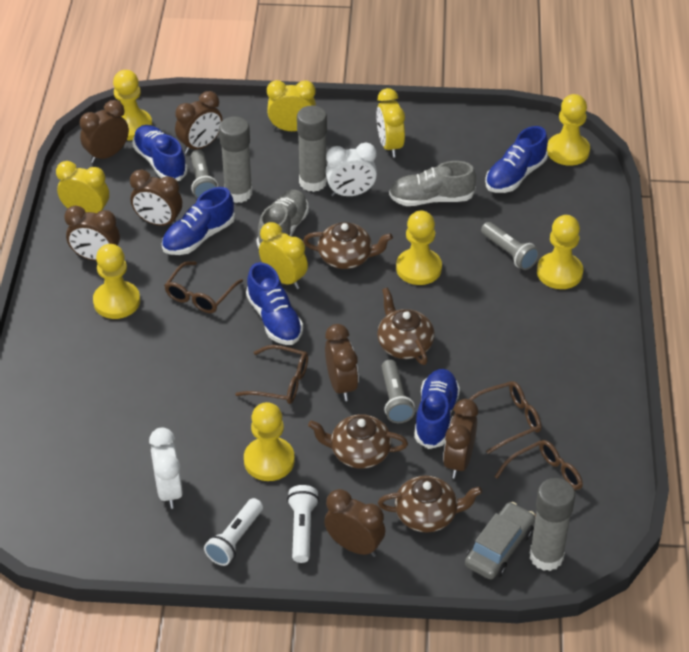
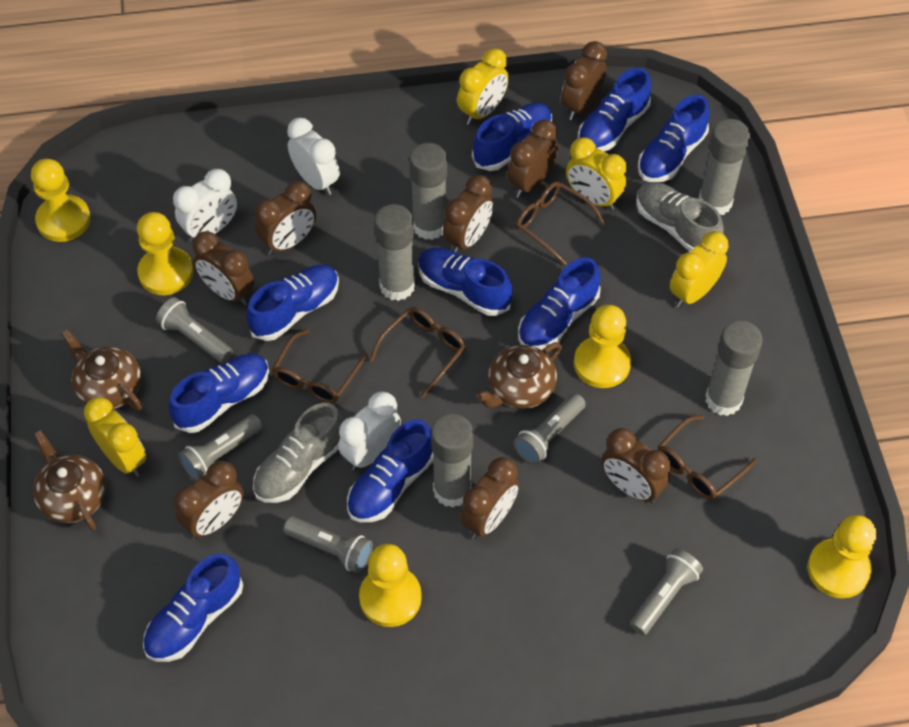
blue shoe: [132,125,188,181] [162,187,235,255] [246,262,303,345] [414,369,460,449] [485,126,548,193] = 5 -> [143,553,243,662] [169,353,269,433] [246,265,339,341] [347,420,433,522] [418,248,513,316] [472,103,552,171] [518,257,601,350] [578,68,651,151] [638,95,710,182] = 9
brown clock: [64,206,120,261] [80,100,129,163] [130,169,182,226] [175,91,223,154] [324,489,385,557] [325,324,359,401] [443,399,478,479] = 7 -> [174,461,244,539] [192,231,254,305] [254,181,316,255] [443,175,494,253] [460,457,519,539] [507,119,558,198] [561,41,607,121] [601,428,670,503] = 8
brown teapot: [303,222,393,269] [308,414,408,469] [377,287,435,365] [378,476,482,532] = 4 -> [33,430,106,531] [61,330,142,410] [476,342,562,409] = 3
grey car: [465,502,535,579] = 1 -> none = 0
grey flashlight: [191,150,218,199] [382,359,415,423] [481,222,539,270] = 3 -> [156,297,233,363] [179,414,262,481] [283,516,373,573] [514,394,586,464] [630,548,703,635] = 5
grey glue stick: [219,116,252,203] [297,105,327,192] [530,478,575,571] = 3 -> [374,204,415,301] [409,143,447,240] [431,414,473,507] [699,119,750,215] [705,321,763,416] = 5
white clock: [149,428,183,509] [326,143,377,197] = 2 -> [173,169,237,242] [287,118,340,195] [338,391,401,471] = 3
white flashlight: [204,498,263,566] [287,485,319,563] = 2 -> none = 0
yellow pawn: [93,244,140,319] [113,70,152,140] [244,402,295,481] [396,211,442,285] [537,215,583,289] [547,94,590,166] = 6 -> [31,159,91,242] [137,212,194,295] [359,544,422,627] [574,305,631,388] [808,515,877,598] = 5

